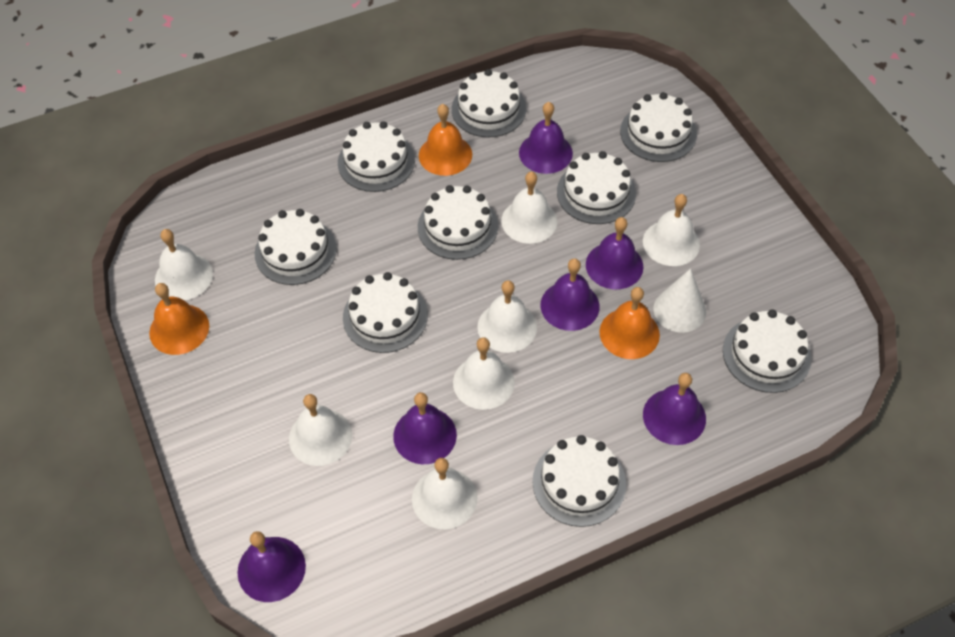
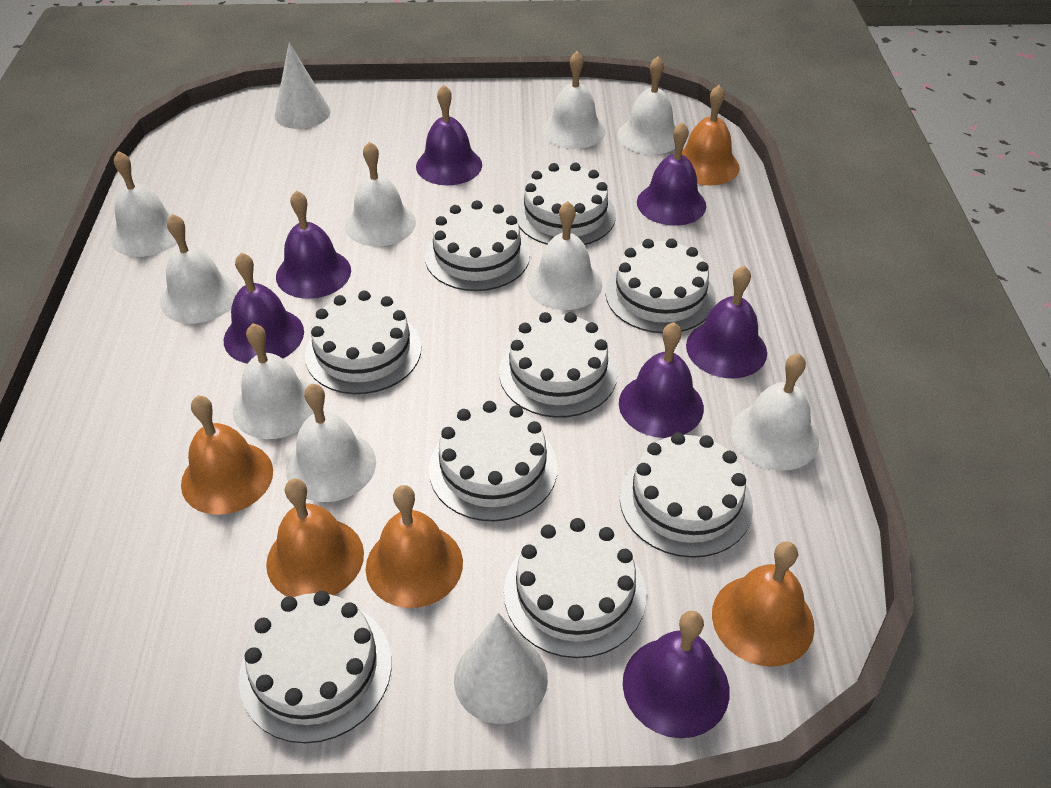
orange bell: [149,283,209,355] [419,104,472,176] [600,287,660,359] = 3 -> [181,396,273,515] [266,478,364,597] [366,485,463,608] [682,85,740,185] [712,541,815,667] = 5
purple bell: [238,531,306,602] [393,392,457,464] [519,102,573,174] [541,258,600,331] [586,217,643,289] [643,373,706,445] = 6 -> [224,252,304,364] [276,190,351,299] [416,85,482,185] [619,322,704,438] [623,611,730,738] [637,122,706,226] [686,266,767,378] = 7
white bell: [155,229,213,301] [289,394,352,466] [412,458,477,530] [453,337,515,410] [477,280,537,353] [501,172,558,244] [643,194,700,266] = 7 -> [111,151,177,257] [160,214,238,324] [233,323,314,439] [286,384,376,502] [345,142,416,247] [527,201,602,310] [542,51,606,149] [617,56,676,155] [731,353,819,471] = 9
white cone: [653,268,706,333] = 1 -> [275,43,330,129] [454,613,548,724] = 2

